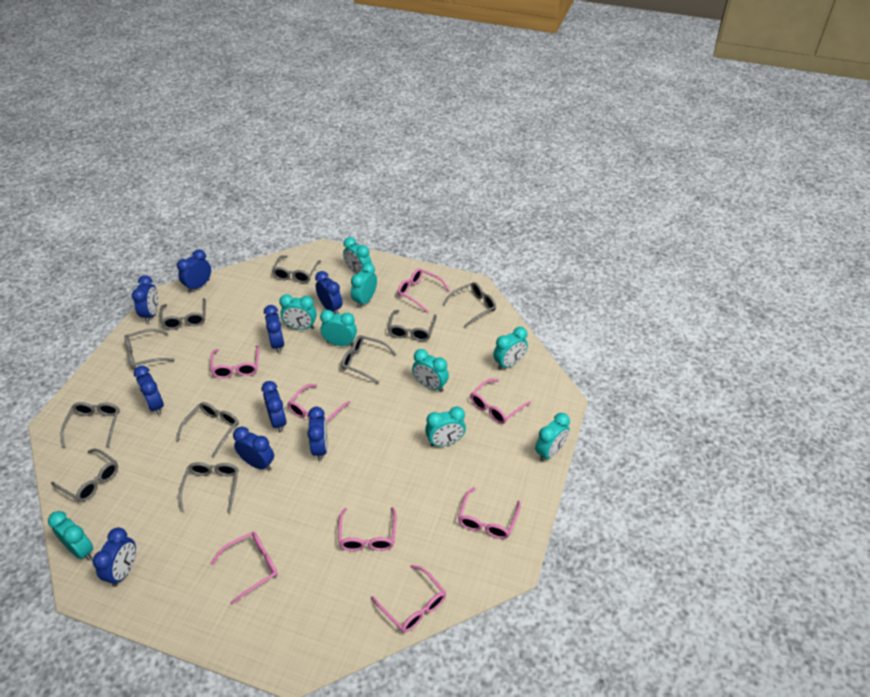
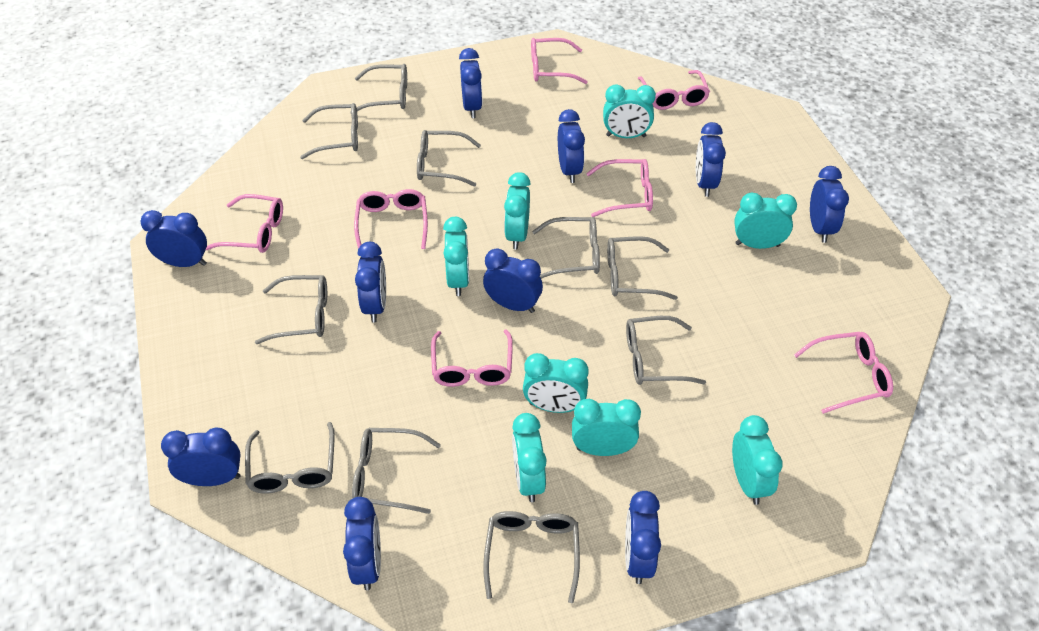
blue clock: [93,528,136,587] [132,275,158,323] [133,366,164,415] [177,249,211,293] [233,427,274,471] [261,381,287,433] [264,305,285,353] [307,407,328,461] [315,271,343,314] = 9 -> [140,210,207,267] [161,428,241,486] [343,497,381,590] [355,242,386,323] [459,48,482,118] [483,249,543,313] [558,109,585,183] [625,491,661,584] [696,122,726,197] [810,166,849,243] = 10
pink glasses: [210,345,259,379] [211,532,278,605] [287,384,350,423] [338,507,397,551] [371,565,446,633] [397,268,450,313] [458,487,520,539] [470,379,531,424] = 8 -> [206,194,283,253] [354,189,428,249] [431,329,513,387] [531,38,588,84] [586,159,653,217] [638,70,710,110] [794,332,893,414] = 7
turquoise clock: [48,511,93,560] [279,294,317,330] [320,310,357,346] [343,237,372,274] [351,263,377,308] [412,349,449,392] [425,407,466,447] [493,327,528,370] [535,413,570,462] = 9 -> [443,217,469,296] [504,172,531,250] [512,413,547,502] [523,353,588,413] [572,399,641,456] [603,85,656,138] [732,415,783,505] [734,193,797,249] = 8

